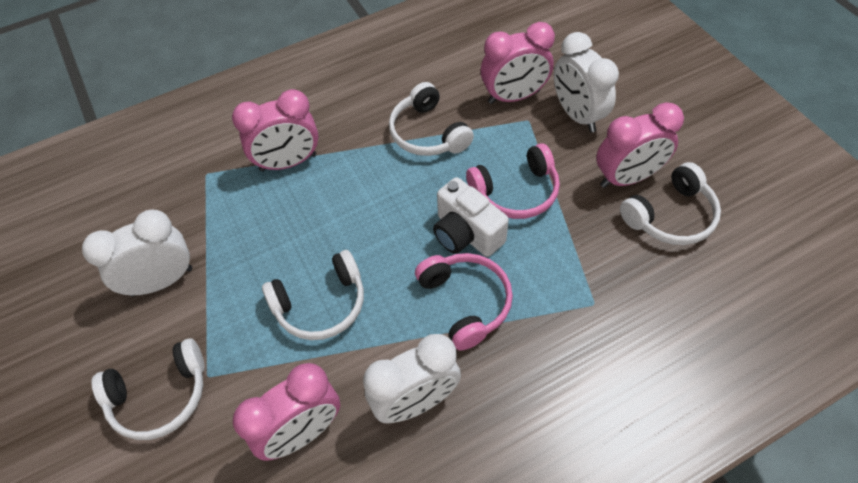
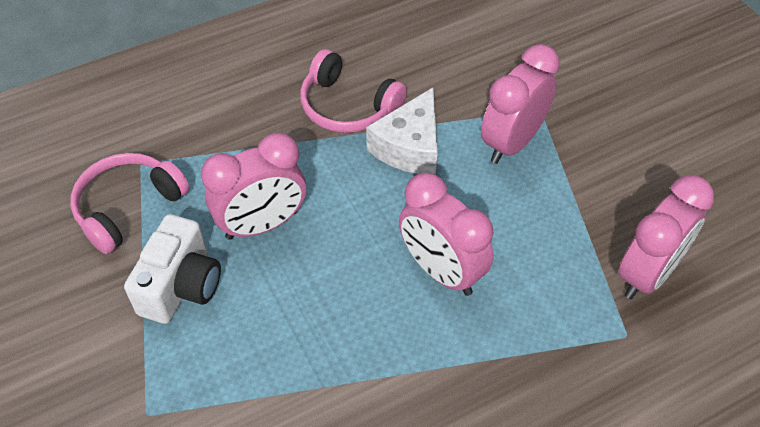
white cheese: none = 0 -> [366,88,438,175] = 1
white clock: [82,209,192,296] [363,334,461,423] [554,32,619,133] = 3 -> none = 0
white headphones: [91,338,205,440] [262,250,364,340] [389,82,474,156] [620,162,721,245] = 4 -> none = 0

